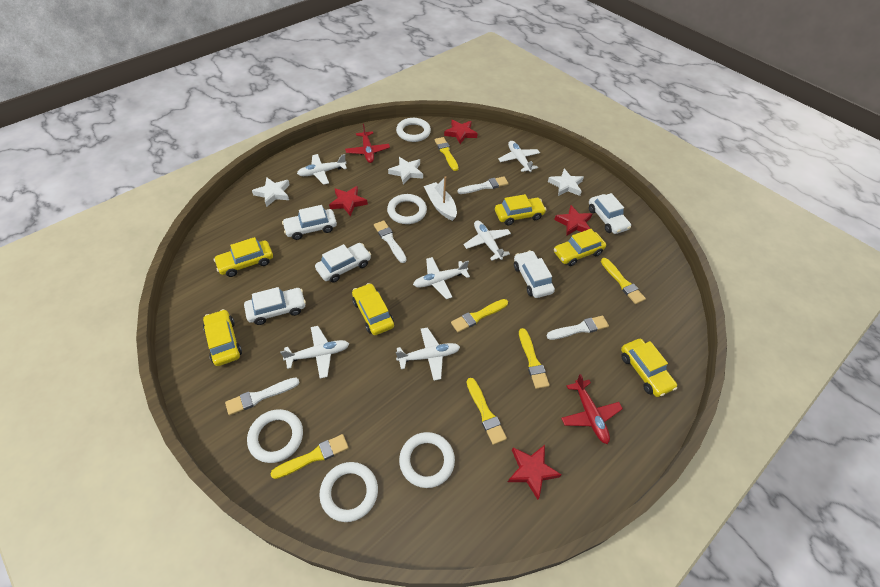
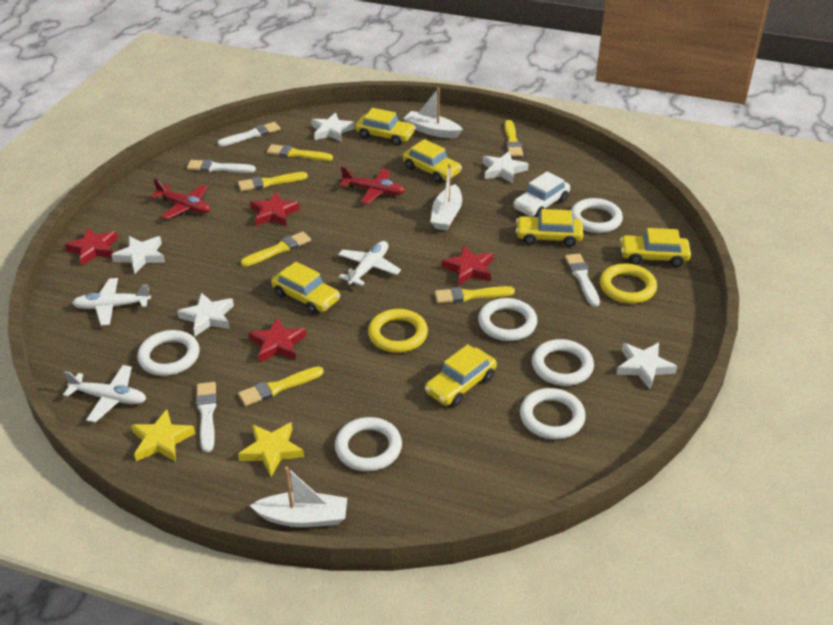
white boat: [424,176,457,221] = 1 -> [250,466,347,527] [403,88,463,138] [430,164,462,231] = 3
white car: [244,287,306,325] [282,205,337,240] [315,243,371,283] [514,250,555,298] [589,193,631,234] = 5 -> [513,172,570,217] = 1
white plane: [280,326,349,379] [297,154,347,185] [396,327,460,381] [413,257,470,299] [463,220,511,261] [498,141,540,172] = 6 -> [63,365,146,422] [72,278,151,326] [338,241,401,286] = 3
white ring: [247,409,303,463] [319,462,378,522] [387,194,427,224] [396,118,431,142] [399,432,455,488] = 5 -> [137,330,199,376] [335,417,402,471] [478,298,537,341] [520,388,586,439] [532,339,594,386] [571,198,623,233] = 6
white star: [252,177,290,207] [388,157,423,185] [548,169,584,196] = 3 -> [112,236,165,273] [177,292,234,336] [311,113,355,142] [483,151,528,183] [617,342,677,389] = 5
yellow ring: none = 0 -> [368,309,428,353] [600,263,657,304] = 2
yellow star: none = 0 -> [131,409,195,462] [238,422,304,477] = 2

